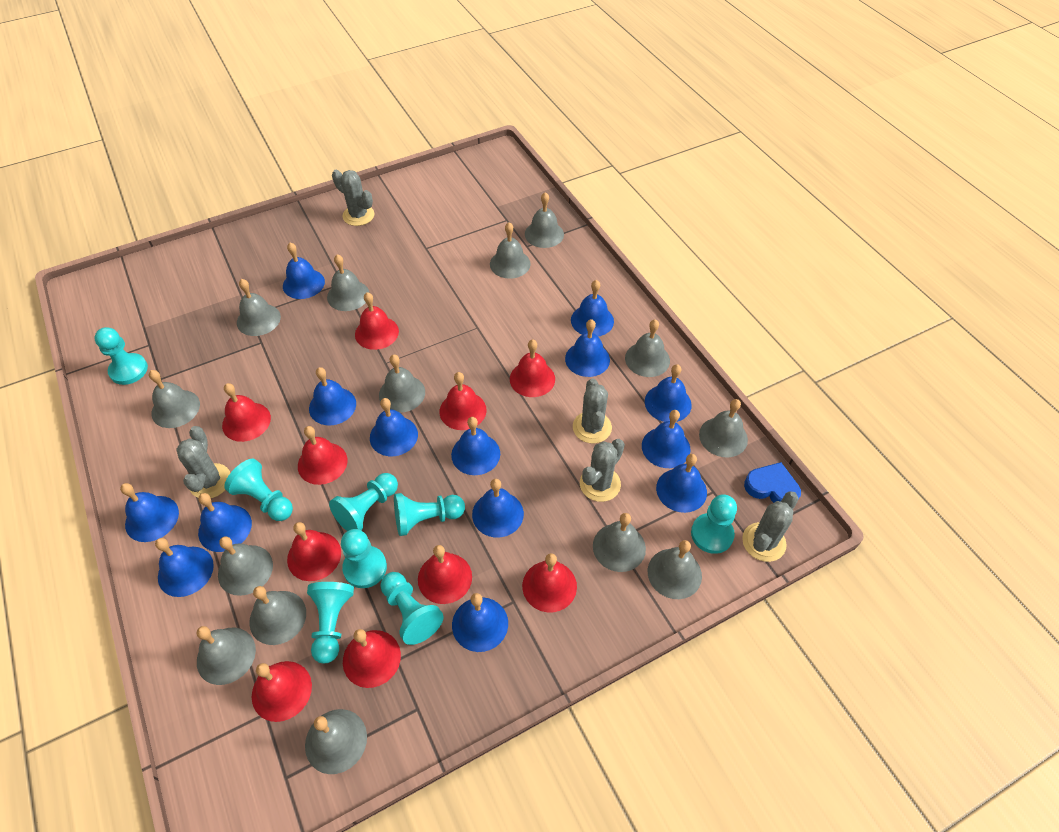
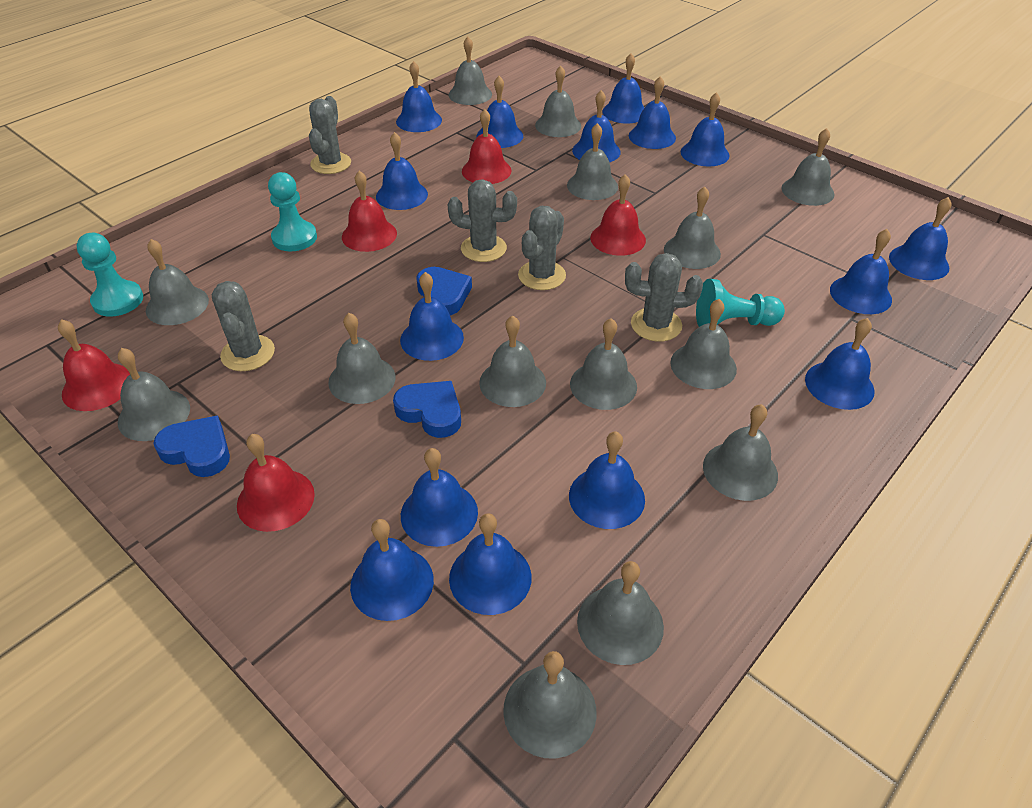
blue bell: [120,483,179,542] [155,538,214,597] [198,493,252,552] [283,243,325,299] [309,367,356,425] [370,398,418,456] [451,417,500,475] [452,593,508,652] [472,479,524,537] [565,319,610,377] [571,280,614,337] [642,410,691,468] [645,364,692,422] [656,454,707,513] = 14 -> [350,519,434,621] [376,132,428,210] [396,61,442,132] [400,272,464,361] [401,448,478,547] [449,513,532,615] [477,76,523,148] [569,432,645,529] [572,90,621,162] [602,53,645,123] [629,76,676,149] [680,92,730,167] [805,318,875,410] [830,229,892,314] [889,197,951,280] = 15
blue heart: [744,462,801,503] = 1 -> [153,415,230,477] [393,381,461,438] [416,267,472,316] = 3
red bell: [222,383,271,442] [252,661,312,722] [287,522,341,581] [298,426,348,485] [343,629,401,688] [355,292,399,350] [418,545,472,604] [439,372,487,430] [510,339,555,397] [522,553,577,612] = 10 -> [58,319,130,411] [237,434,315,532] [342,171,397,252] [462,109,512,184] [590,174,646,256] = 5
turquoise pawn: [94,327,148,385] [224,459,293,521] [307,582,354,664] [329,473,398,531] [341,529,387,588] [380,572,443,645] [394,493,465,536] [691,494,737,554] = 8 -> [77,233,143,317] [268,172,317,251] [696,279,785,327] = 3

